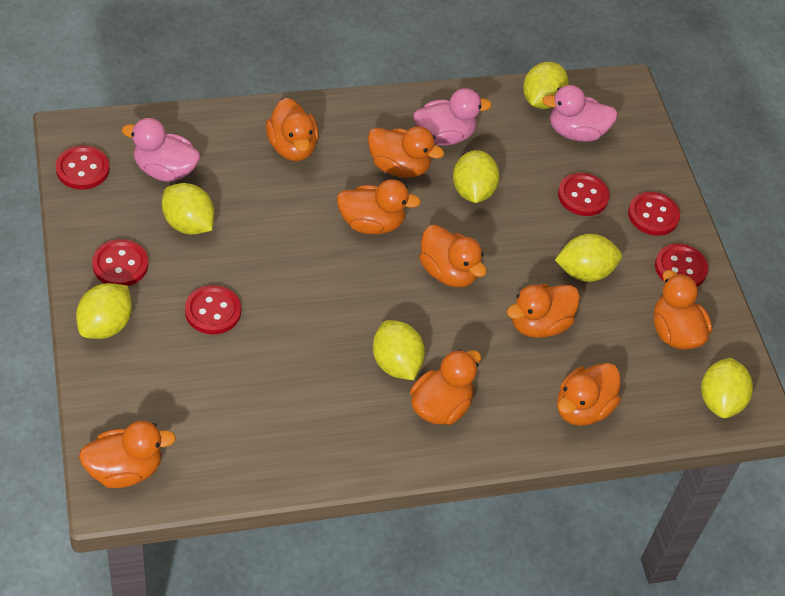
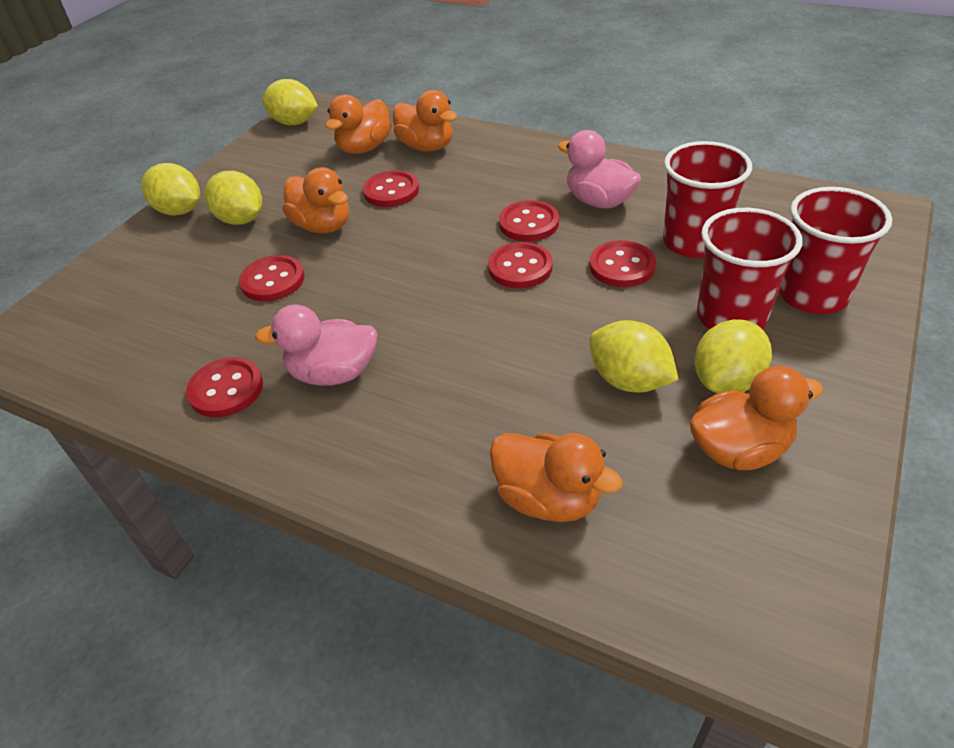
orange duck: [79,421,176,488] [266,98,319,161] [337,179,421,234] [368,126,444,178] [410,349,481,425] [419,225,487,287] [507,284,580,338] [557,363,621,426] [654,270,712,350] = 9 -> [283,167,349,233] [325,94,391,154] [393,90,457,152] [490,433,623,522] [689,366,823,470] = 5
pink duck: [122,118,200,182] [414,88,492,146] [542,85,618,142] = 3 -> [255,305,378,386] [558,130,641,209] = 2
red cup: none = 0 -> [663,141,752,258] [697,208,802,329] [779,187,892,314] = 3
yellow lemon: [76,283,132,339] [162,183,214,235] [373,320,425,380] [453,150,500,203] [523,62,569,109] [555,234,622,282] [701,358,753,418] = 7 -> [141,163,200,216] [204,171,262,225] [262,79,318,125] [589,320,679,392] [695,319,772,393] = 5

